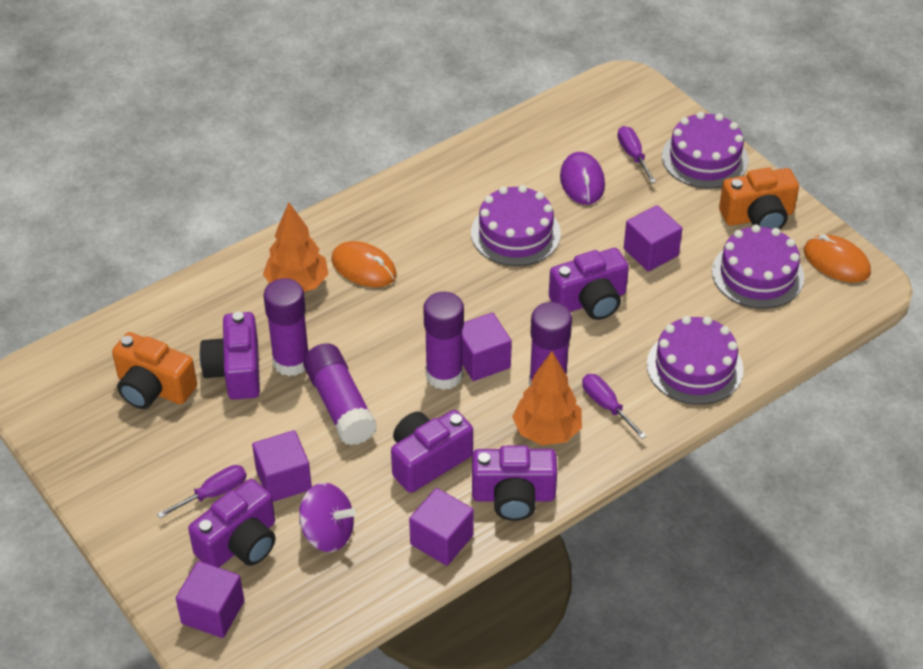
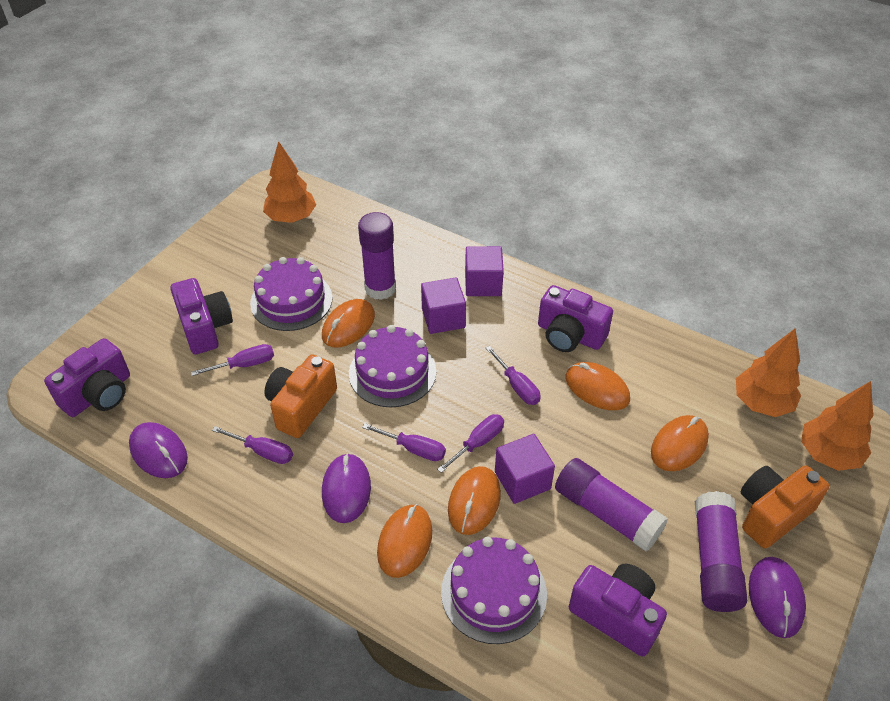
orange mouse: [331,241,397,287] [804,234,871,283] = 2 -> [322,299,375,347] [377,504,432,578] [448,466,501,535] [565,362,630,410] [651,415,709,471] = 5
orange tree: [263,203,328,292] [512,351,582,445] = 2 -> [263,141,316,223] [736,328,801,417] [801,381,873,471] = 3
purple cake: [471,185,561,266] [647,316,744,405] [662,112,748,189] [712,225,804,309] = 4 -> [250,257,333,331] [349,325,436,407] [441,537,547,644] = 3
purple camera: [188,479,276,568] [200,312,260,400] [391,410,473,493] [472,446,557,521] [549,248,629,320] = 5 -> [44,338,130,417] [170,278,233,354] [538,285,613,352] [569,564,667,657] = 4
purple cube: [176,561,244,638] [252,430,312,502] [409,488,474,566] [462,312,512,381] [624,205,682,271] = 5 -> [421,277,466,334] [465,246,504,296] [495,434,555,504] = 3
purple glue stick: [264,278,309,376] [303,343,377,445] [423,292,464,390] [529,302,572,387] = 4 -> [358,212,396,300] [555,458,668,552] [695,491,747,612] = 3
purple mouse: [560,152,605,205] = 1 -> [129,422,188,478] [322,453,371,523] [749,557,806,638] = 3
purple screwdriver: [157,465,247,518] [582,374,646,439] [618,126,656,183] = 3 -> [191,344,274,376] [212,426,293,464] [362,423,446,461] [437,414,504,473] [486,346,540,405] = 5
purple spinning top: [299,483,356,552] = 1 -> none = 0

